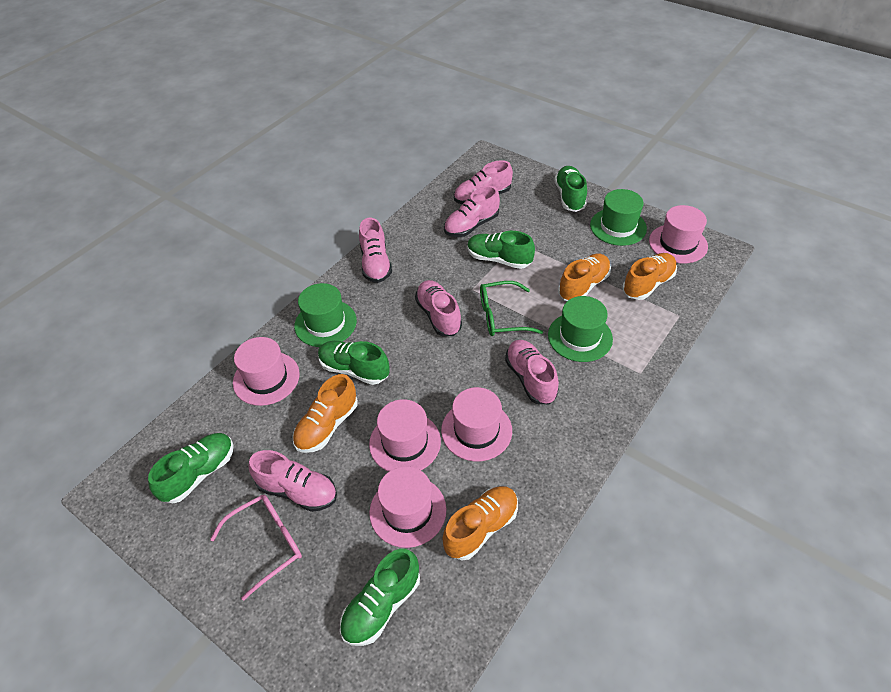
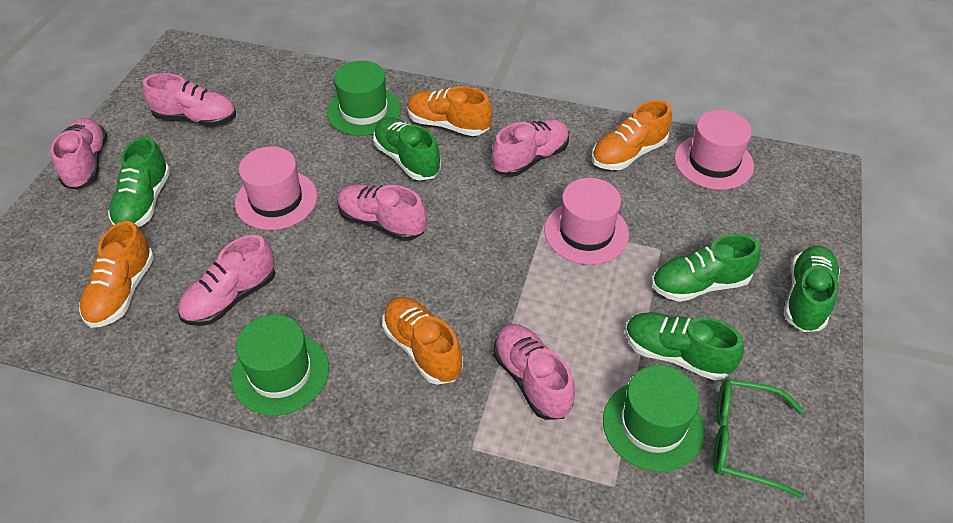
pink glasses: [210,495,302,601] = 1 -> none = 0
pink hat: [233,337,300,406] [369,399,441,472] [369,466,446,548] [441,387,512,461] [649,205,708,263] = 5 -> [235,146,317,230] [545,178,629,265] [675,110,754,190] = 3

